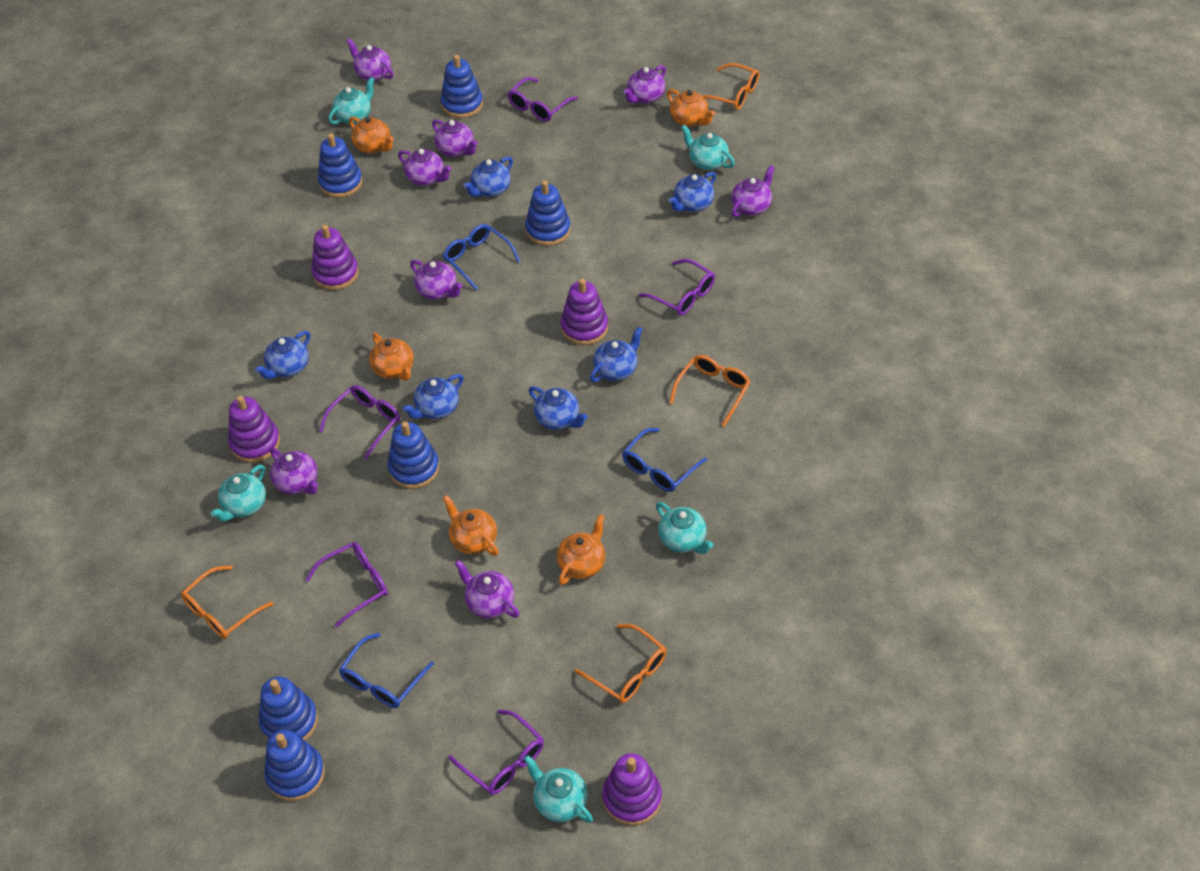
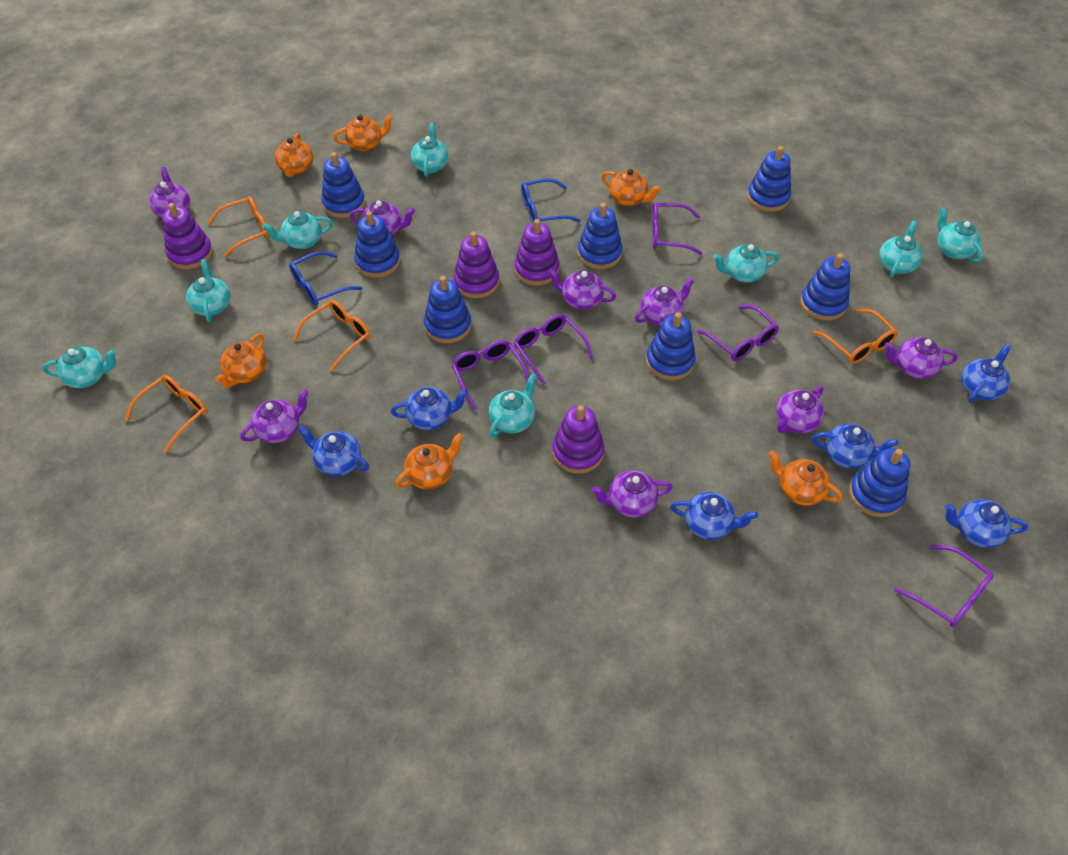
blue glasses: [339,633,434,708] [443,224,521,291] [622,428,707,492] = 3 -> [289,251,362,306] [521,178,581,223] = 2
blue stacking toy: [259,677,318,741] [264,730,325,801] [318,133,363,198] [387,421,439,489] [441,55,483,118] [525,180,571,246] = 6 -> [321,152,365,218] [354,211,400,278] [424,276,471,343] [578,203,622,269] [646,312,696,380] [747,146,791,212] [800,253,850,321] [849,448,910,517] = 8
orange teapot: [349,117,394,154] [369,333,414,381] [443,495,499,556] [557,514,605,585] [667,89,715,127] = 5 -> [215,333,267,388] [275,133,313,177] [333,114,393,151] [395,433,463,489] [601,169,661,206] [769,451,843,506] = 6
turquoise teapot: [211,465,266,522] [328,77,375,124] [524,755,593,823] [656,502,713,554] [681,125,735,170] = 5 -> [42,347,116,388] [186,259,231,322] [262,211,333,249] [411,123,448,177] [489,374,537,438] [713,244,779,283] [879,221,922,277] [937,206,983,263] = 8

